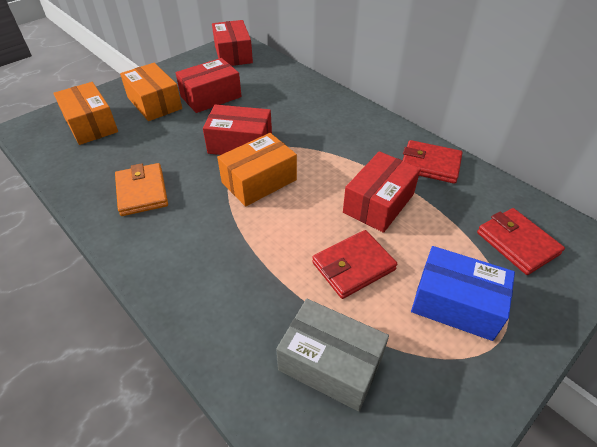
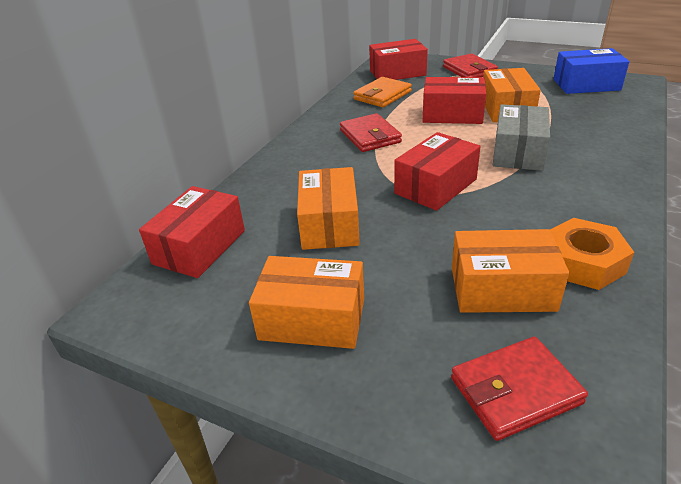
orange box: [53,82,118,145] [120,63,182,121] [217,133,297,207] = 3 -> [249,256,364,349] [297,167,360,250] [452,229,569,313] [483,68,541,122] = 4
orange nut: none = 0 -> [550,218,634,290] = 1

